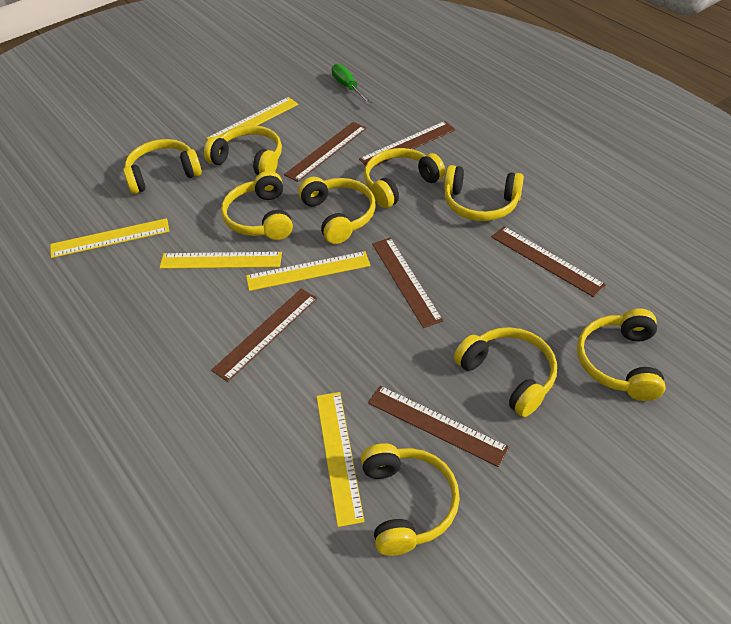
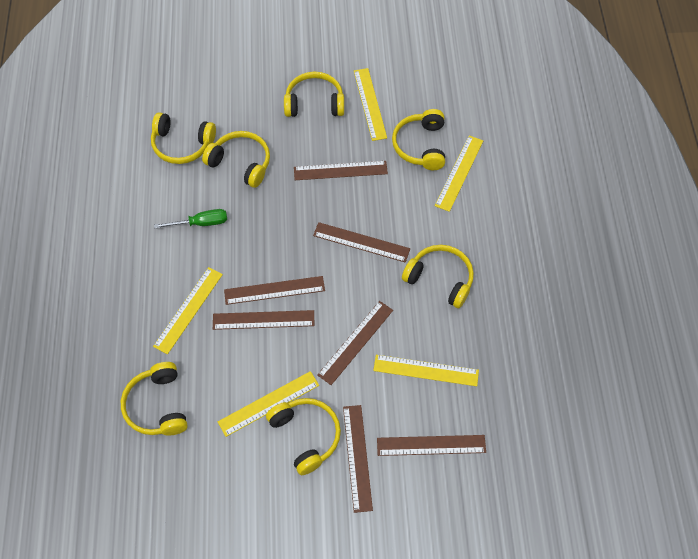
brown ruler: [211,289,317,382] [284,122,367,182] [359,121,456,166] [368,385,509,467] [372,238,443,328] [492,226,606,297] = 6 -> [213,310,315,330] [224,276,325,305] [294,161,388,180] [313,222,410,263] [317,301,393,385] [343,405,373,513] [377,435,486,456] = 7
yellow headphones: [123,139,202,194] [204,125,282,175] [221,171,293,240] [298,177,376,244] [361,443,460,556] [364,148,445,208] [444,165,524,221] [454,327,557,417] [577,308,666,401] = 9 -> [121,362,188,435] [151,112,216,164] [202,131,270,188] [266,398,341,475] [284,72,344,117] [392,109,445,170] [402,245,474,308] = 7

